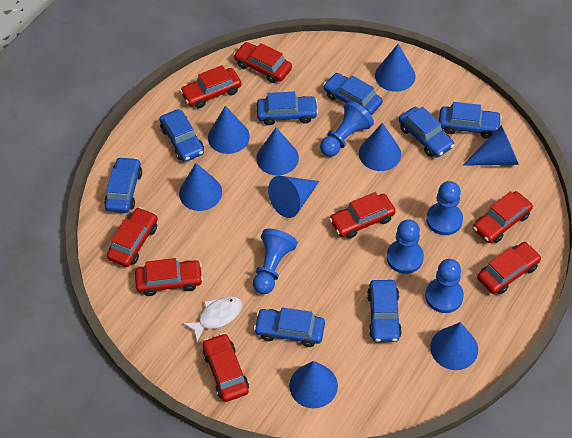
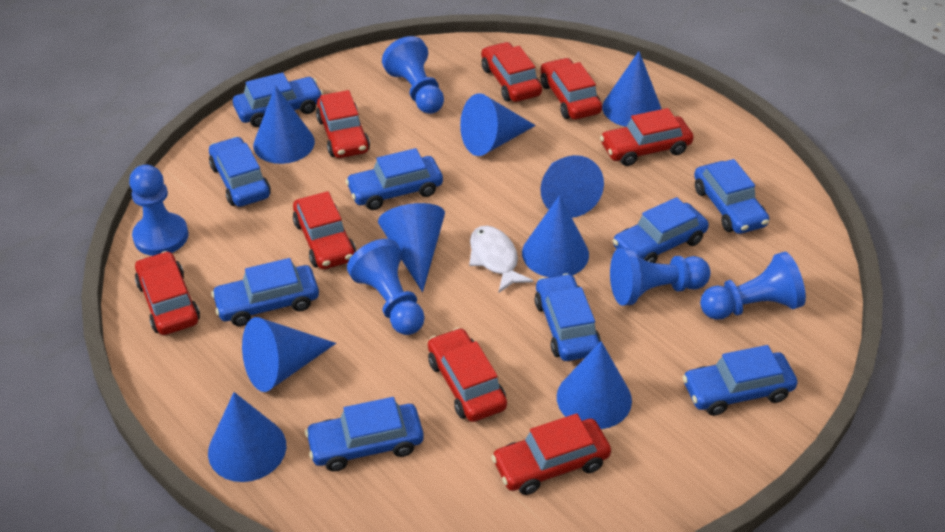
blue car: [104,157,142,213] [160,109,204,162] [254,307,325,347] [257,92,318,125] [323,73,383,115] [367,280,402,342] [399,107,454,157] [439,102,502,139] = 8 -> [209,137,271,207] [211,258,319,326] [233,72,323,127] [305,397,424,471] [345,148,443,210] [534,273,601,361] [613,197,709,263] [683,345,798,416] [694,159,769,234] = 9

